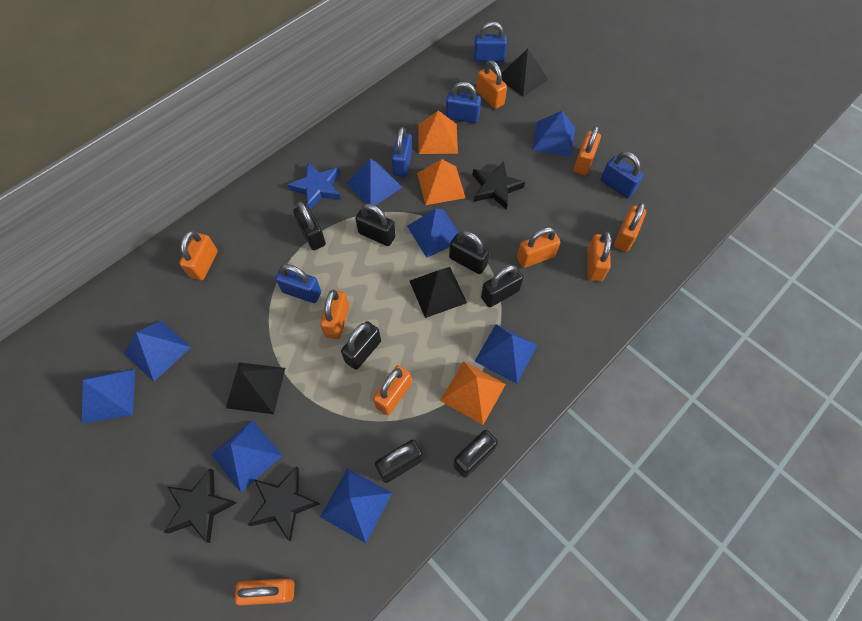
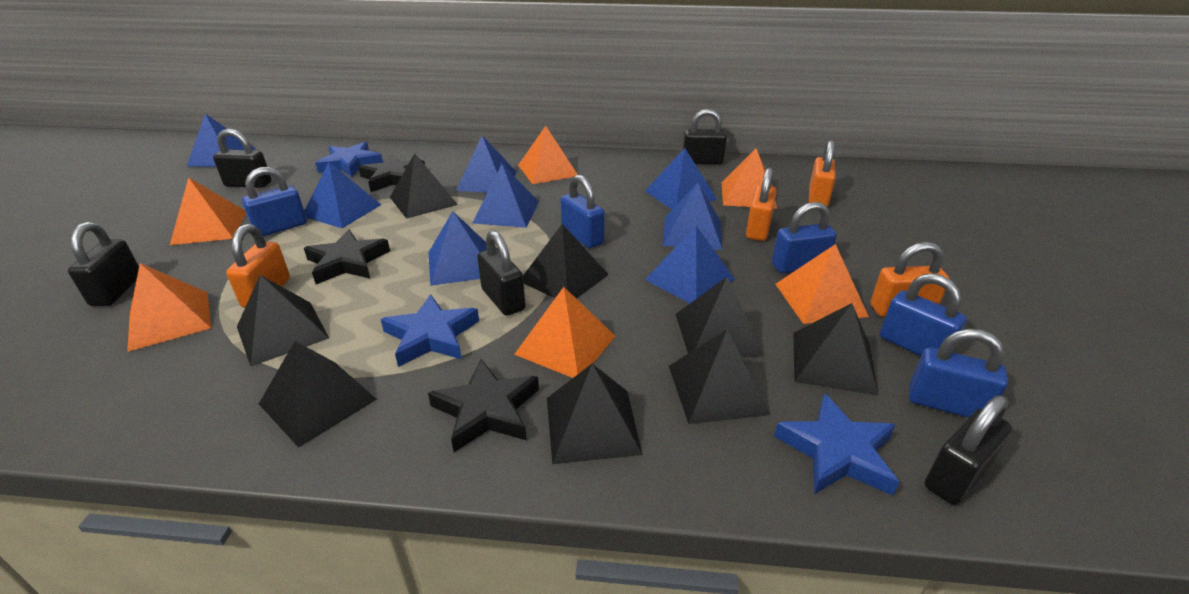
black padlock: [293,202,326,250] [341,321,381,370] [355,204,396,246] [375,440,423,483] [449,231,490,274] [453,430,498,478] [481,265,524,307] = 7 -> [68,222,139,306] [213,129,271,188] [477,230,526,316] [683,109,727,164] [925,396,1012,505] = 5
black pyramid: [226,362,285,414] [410,267,467,318] [502,49,548,97] = 3 -> [237,275,329,366] [259,341,377,448] [390,153,458,219] [523,224,609,299] [547,364,643,464] [669,329,770,424] [676,277,764,358] [794,303,879,396] = 8
blue star: [288,162,341,209] = 1 -> [315,142,383,177] [381,294,479,367] [774,393,899,495] = 3
orange padlock: [179,231,218,281] [235,579,295,605] [320,290,349,339] [373,365,412,415] [476,60,507,109] [517,227,560,268] [574,126,601,175] [587,232,611,281] [614,202,646,252] = 9 -> [226,224,290,308] [746,167,777,241] [809,140,836,207] [871,242,950,317] = 4
orange pyramid: [417,159,466,205] [418,111,458,154] [440,362,506,425] = 3 -> [127,263,211,352] [170,177,246,245] [514,287,616,378] [518,126,578,184] [722,148,777,209] [775,244,869,324] = 6

